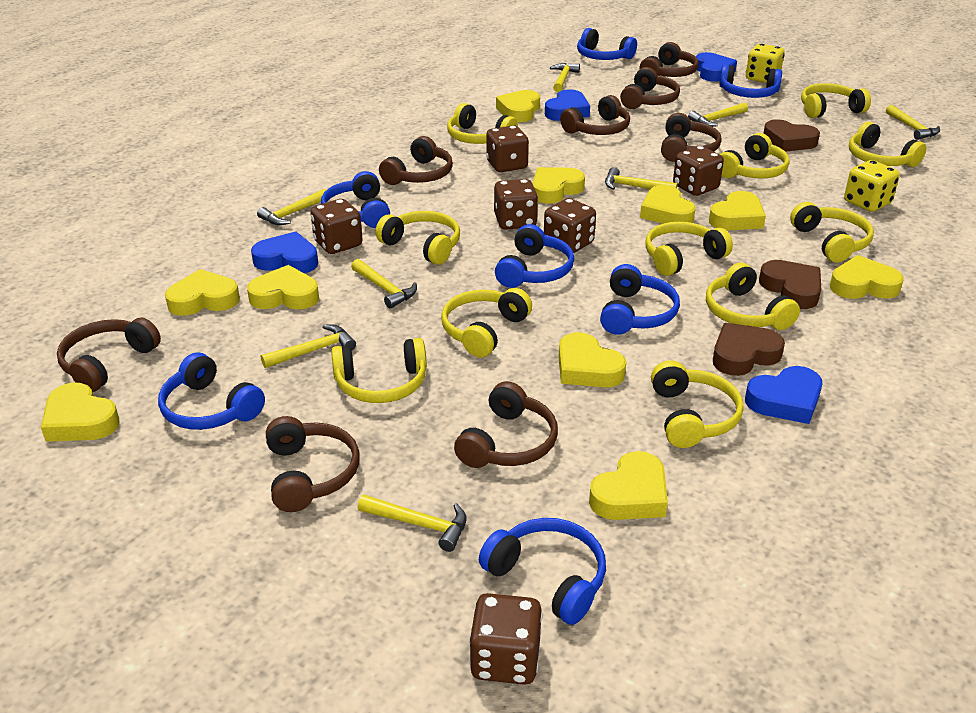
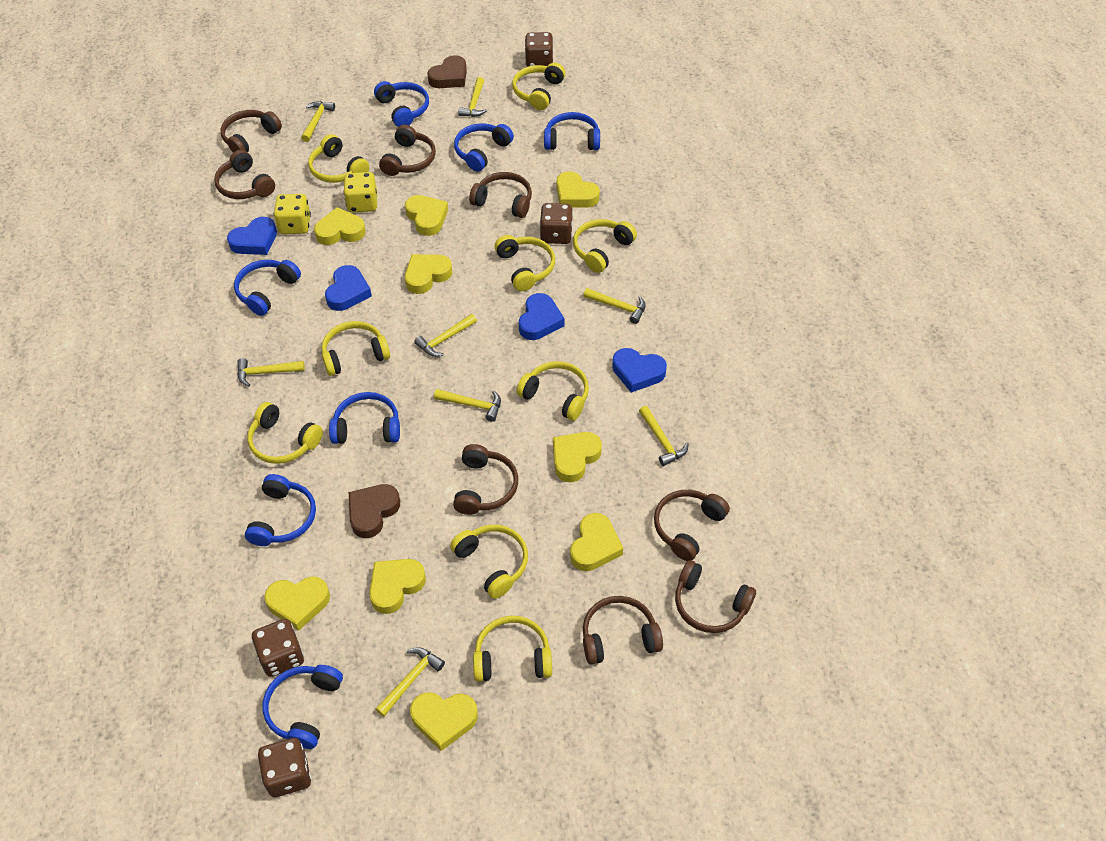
brown dice: [310,199,363,254] [469,593,542,685] [486,125,529,172] [494,179,538,230] [544,198,596,253] [673,146,724,196] = 6 -> [252,619,304,677] [258,738,311,797] [525,32,553,67] [540,203,573,244] = 4
brown heart: [713,323,785,376] [759,260,821,309] [763,119,820,152] = 3 -> [349,484,400,538] [427,55,467,88] = 2
yellow headphones: [331,338,427,403] [376,211,460,265] [441,288,532,358] [447,103,518,144] [645,222,733,276] [651,360,744,448] [706,263,800,330] [720,133,790,179] [790,202,874,263] [801,83,871,118] [849,122,927,167] = 11 -> [248,402,323,464] [308,134,369,183] [322,321,390,376] [450,525,528,599] [473,616,552,682] [495,235,555,291] [512,63,566,110] [517,361,589,421] [573,219,637,273] = 9
yellow heart: [41,382,119,442] [165,269,240,316] [247,265,319,309] [496,90,540,122] [533,167,585,204] [559,332,626,387] [589,451,668,520] [640,185,696,224] [709,191,766,230] [830,255,904,299] = 10 -> [264,576,330,631] [314,207,366,245] [369,559,426,614] [405,195,448,236] [405,254,452,294] [410,692,478,751] [553,432,602,482] [556,171,600,208] [570,513,623,571] = 9

